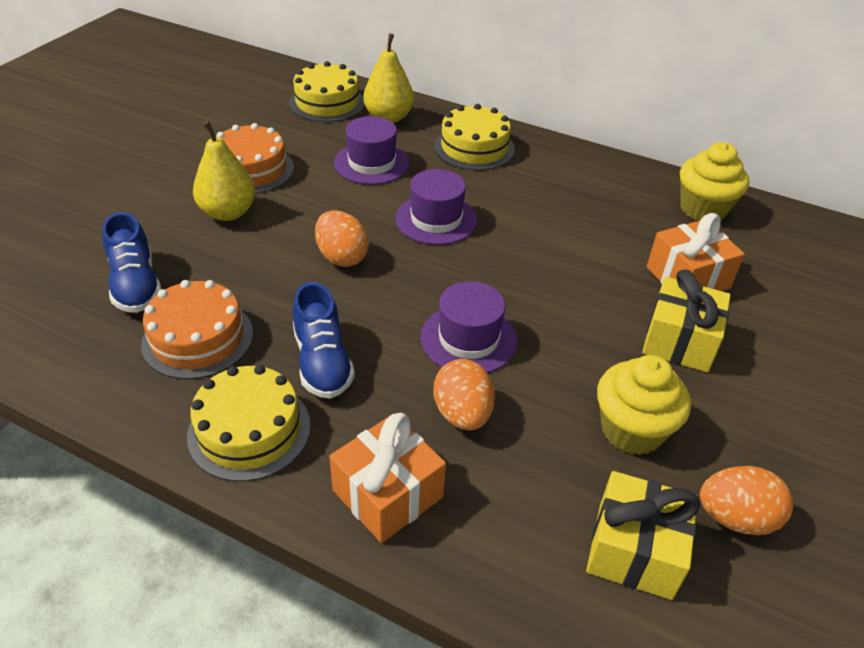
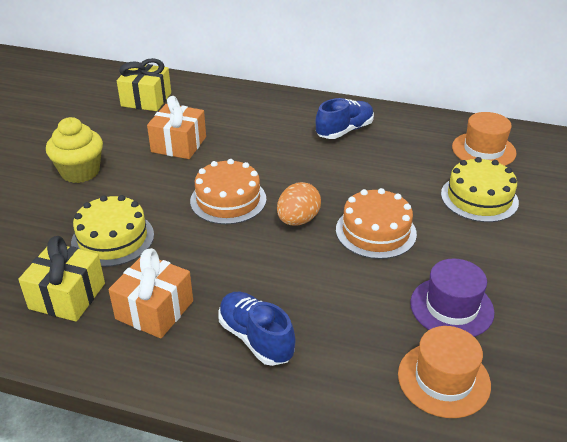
orange egg: [315,210,369,267] [433,359,495,430] [700,466,793,535] = 3 -> [277,182,321,226] = 1
orange hat: none = 0 -> [398,326,491,418] [452,112,516,166] = 2
purple hat: [334,116,410,185] [395,169,477,245] [420,281,517,373] = 3 -> [410,259,495,337] = 1
yellow cake: [187,365,311,482] [289,61,365,122] [434,104,515,170] = 3 -> [71,195,154,267] [441,157,519,222] = 2
yellow cupcake: [597,355,691,455] [680,142,749,221] = 2 -> [46,117,103,183] = 1
yellow pear: [193,121,255,221] [363,33,414,123] = 2 -> none = 0

